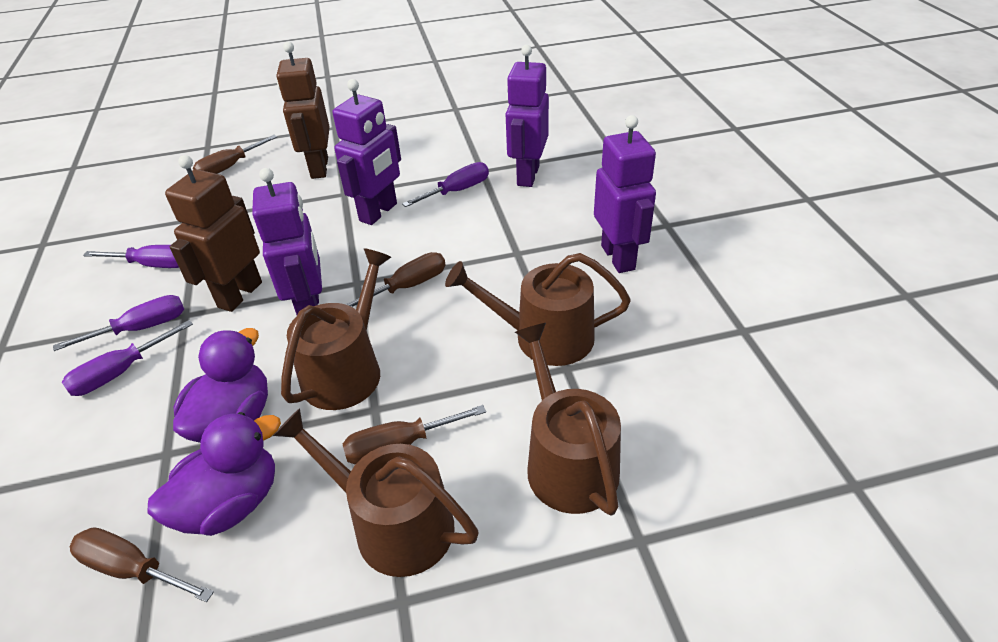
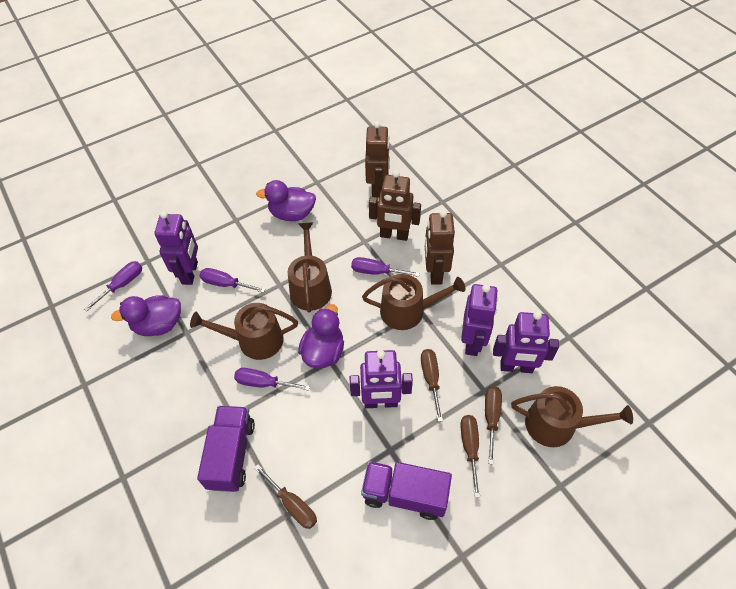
brown robot: [165,155,262,312] [277,42,330,179] = 2 -> [365,121,390,198] [369,170,421,241] [425,210,455,285] = 3
purple duck: [148,412,281,536] [173,328,268,443] = 2 -> [111,295,181,336] [256,180,316,221] [298,304,344,369] = 3
purple truck: none = 0 -> [197,406,255,492] [361,461,452,520] = 2

